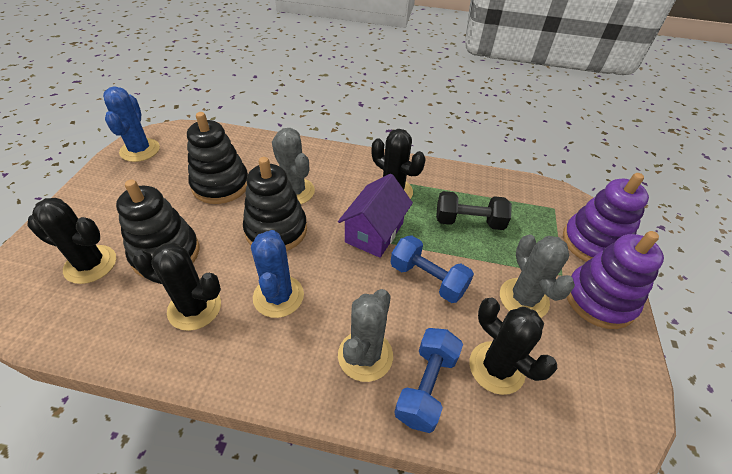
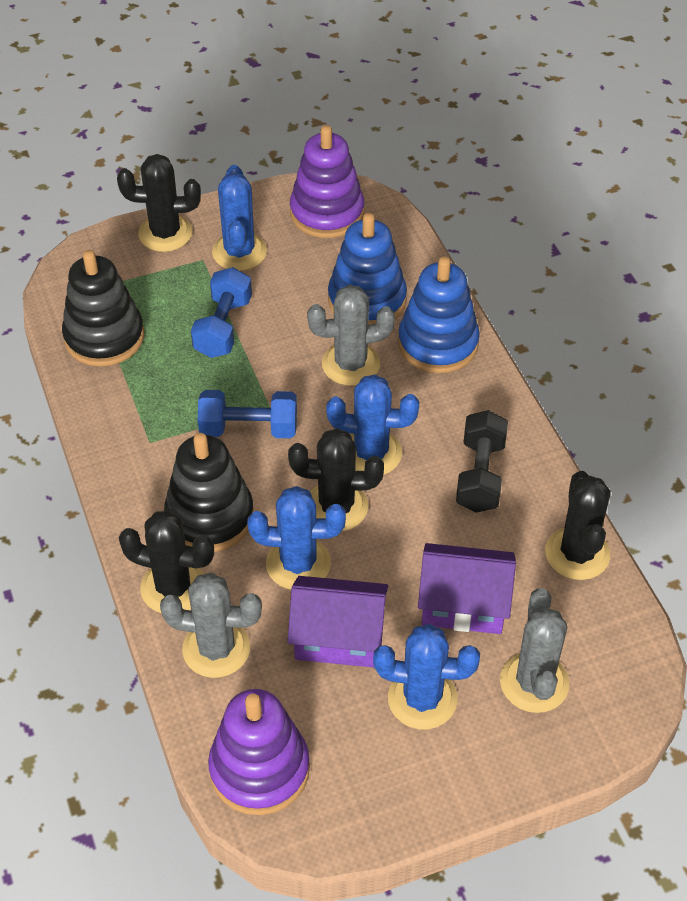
black stacking toy: [116,180,199,278] [187,112,248,204] [243,157,307,251] = 3 -> [62,250,144,366] [164,433,254,552] = 2
blue cactus: [103,86,160,162] [251,230,304,318] = 2 -> [212,165,267,271] [247,486,346,590] [326,374,420,475] [373,624,480,729] = 4
blue stacking toy: none = 0 -> [328,213,407,325] [398,256,480,373] = 2
purple house: [338,174,413,258] = 1 -> [287,576,388,668] [418,543,516,634] = 2

